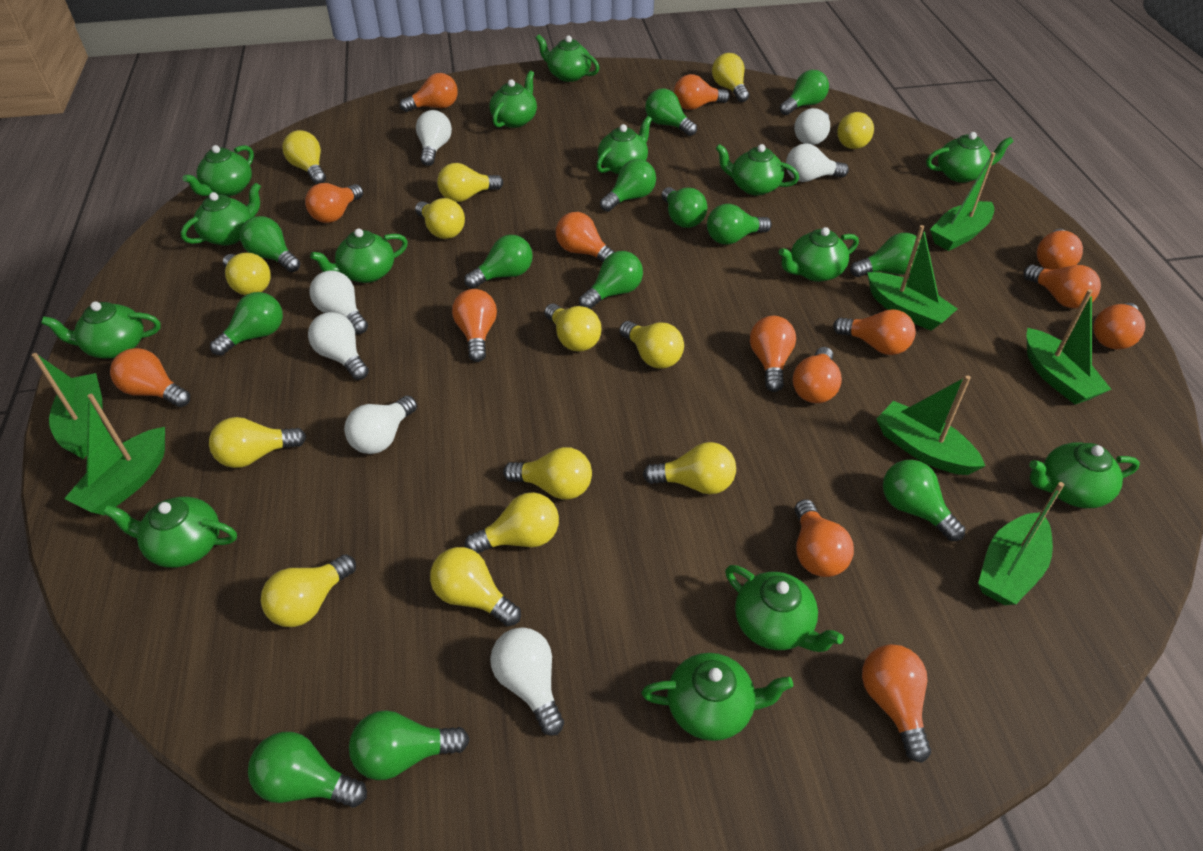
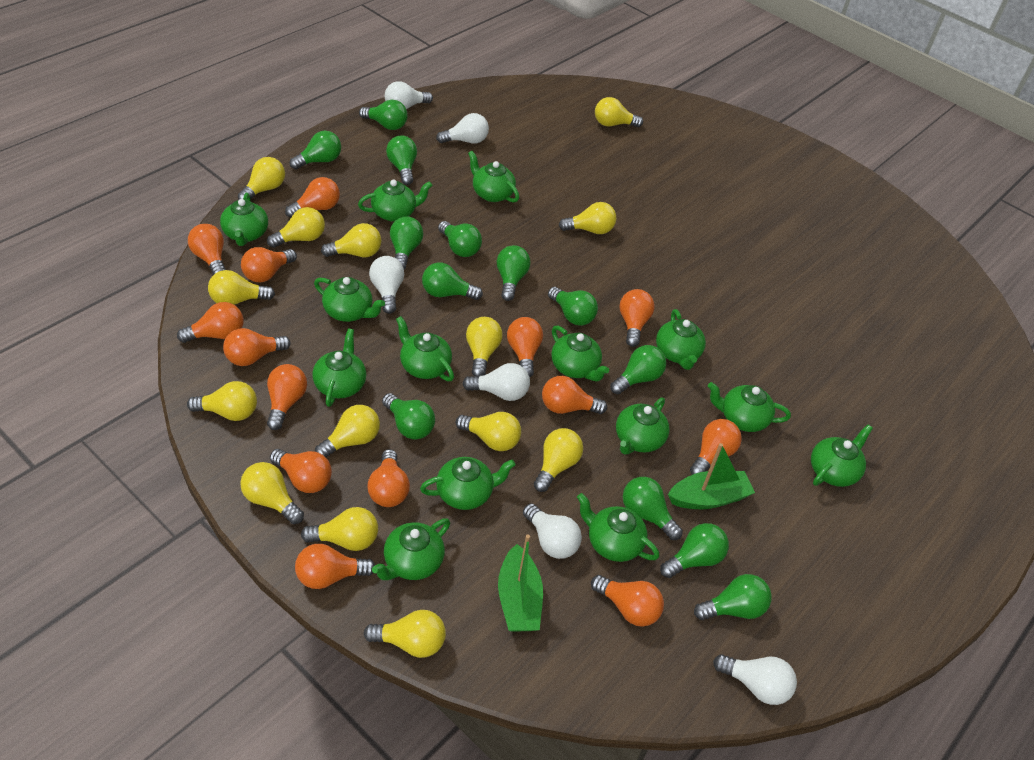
green boat: [32,353,103,459] [64,394,165,515] [867,225,957,331] [876,375,985,475] [930,152,996,251] [978,482,1064,605] [1026,289,1111,404] = 7 -> [498,535,543,632] [668,443,755,509] = 2
white light bulb: [308,312,369,380] [309,270,368,334] [344,396,417,454] [416,110,452,166] [490,627,564,736] [786,143,849,182] [794,108,830,145] = 7 -> [369,256,404,314] [385,81,433,109] [436,113,489,144] [462,363,530,401] [523,503,582,559] [713,654,797,705] = 6

